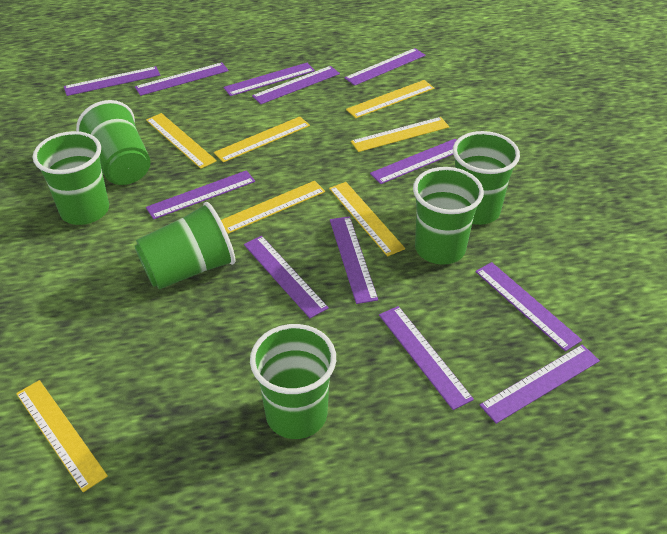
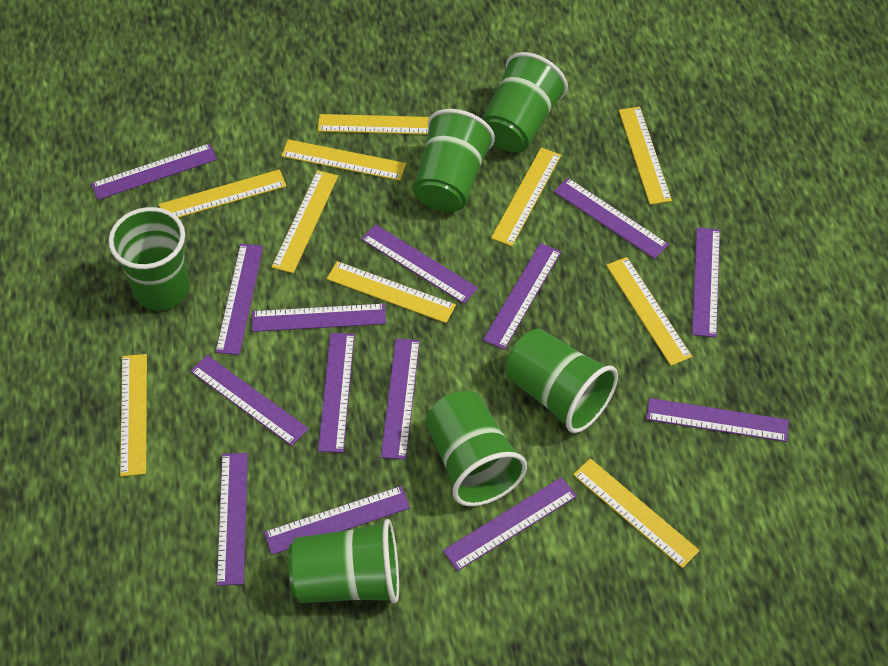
purple ruler: [64,66,160,96] [135,62,229,96] [146,170,255,219] [223,63,315,96] [244,236,329,318] [252,66,340,104] [330,216,378,304] [344,48,425,86] [370,139,456,184] [379,306,474,410] [475,262,582,351] [480,344,600,424] = 12 -> [91,143,217,200] [190,355,308,446] [215,244,263,355] [217,453,248,586] [252,304,386,332] [264,486,410,555] [318,333,355,453] [361,224,478,304] [381,339,420,460] [443,477,577,571] [483,243,561,350] [554,178,669,259] [646,398,789,442] [692,227,720,337] = 14
yellow ruler: [16,380,108,492] [146,113,217,169] [214,116,310,162] [221,181,325,234] [329,182,405,257] [346,80,434,118] [351,117,449,152] = 7 -> [120,354,147,477] [159,169,286,218] [272,170,338,273] [281,139,406,181] [318,114,429,135] [327,261,456,323] [491,148,561,246] [573,458,700,568] [606,257,692,366] [619,107,672,205] = 10

